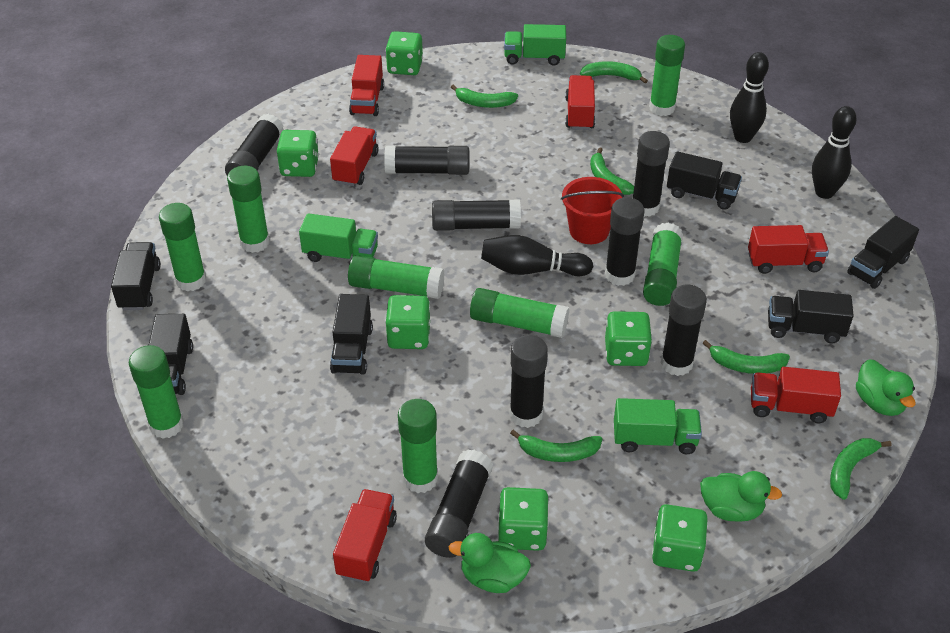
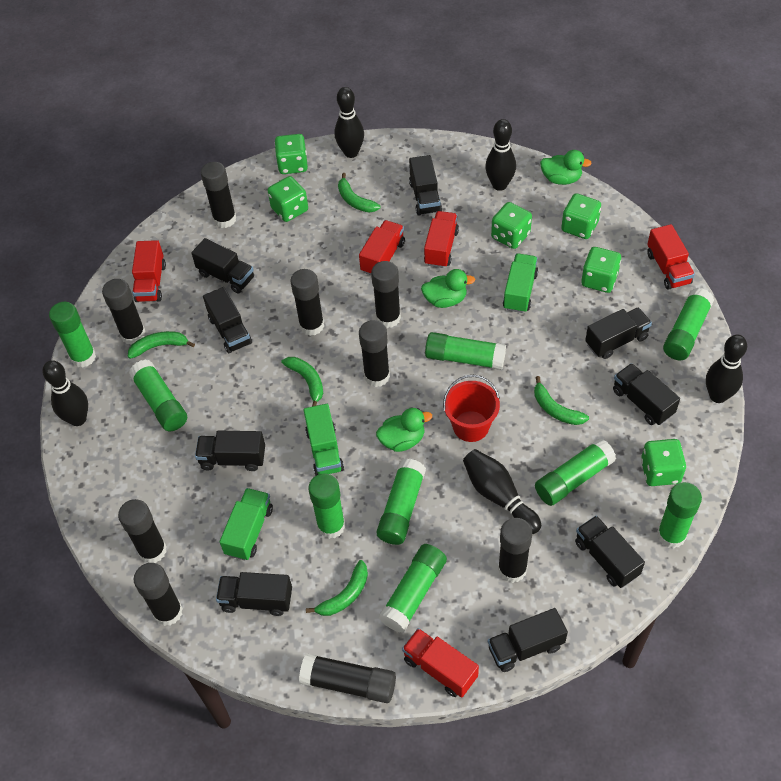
black bowling pin: [481,235,593,276] [730,52,769,143] [812,106,857,199] = 3 -> [42,360,88,426] [335,87,364,158] [463,449,541,534] [485,119,516,191] [706,335,747,403] = 5
black glue stick: [225,114,284,176] [384,146,469,175] [425,449,493,558] [432,200,521,231] [509,335,548,428] [605,197,644,286] [632,131,670,217] [661,284,707,376] = 8 -> [102,279,146,345] [118,499,167,563] [134,563,183,626] [201,162,236,228] [290,269,324,336] [299,653,396,703] [359,320,390,387] [371,261,401,328] [498,518,532,583] = 9
black truck: [111,242,161,310] [149,314,193,395] [330,294,373,375] [667,151,742,210] [768,290,854,343] [847,216,919,289] = 6 -> [191,238,254,293] [195,431,265,471] [203,287,252,353] [216,572,292,616] [409,155,442,216] [488,608,568,672] [575,516,645,588] [585,307,652,359] [613,363,680,425] = 9
green banana: [451,85,518,108] [510,430,602,462] [580,61,648,83] [590,147,634,195] [703,340,790,374] [830,438,892,500] = 6 -> [128,331,195,359] [281,357,323,406] [306,560,368,616] [338,173,380,213] [534,376,589,425] = 5
green glue stick: [129,345,184,439] [159,203,206,291] [227,166,270,253] [348,255,445,299] [398,399,438,493] [470,288,569,338] [643,222,683,306] [649,35,685,116] = 8 -> [49,302,96,368] [129,359,187,431] [308,473,345,539] [376,459,426,545] [378,544,447,633] [425,332,506,370] [535,438,616,506] [657,482,702,548] [663,288,714,360] = 9
red truck: [330,126,379,186] [333,489,397,583] [349,55,384,116] [565,75,595,130] [748,225,829,274] [751,367,841,423] = 6 -> [132,240,166,302] [359,220,405,275] [402,628,479,698] [424,211,459,268] [647,224,695,290] = 5

